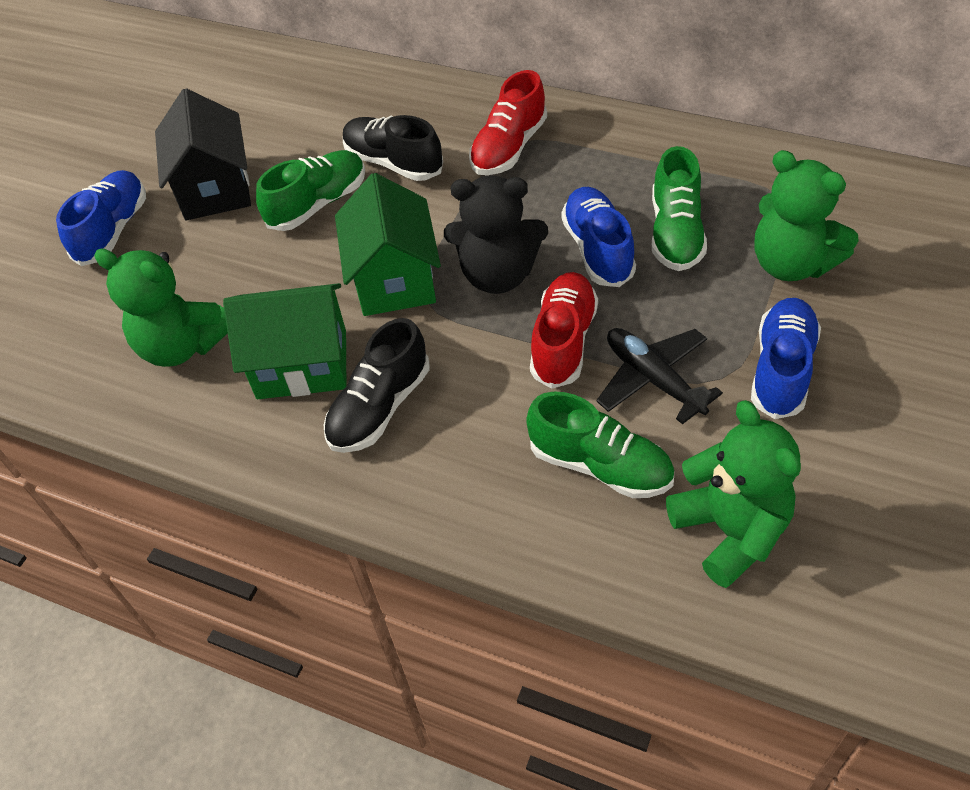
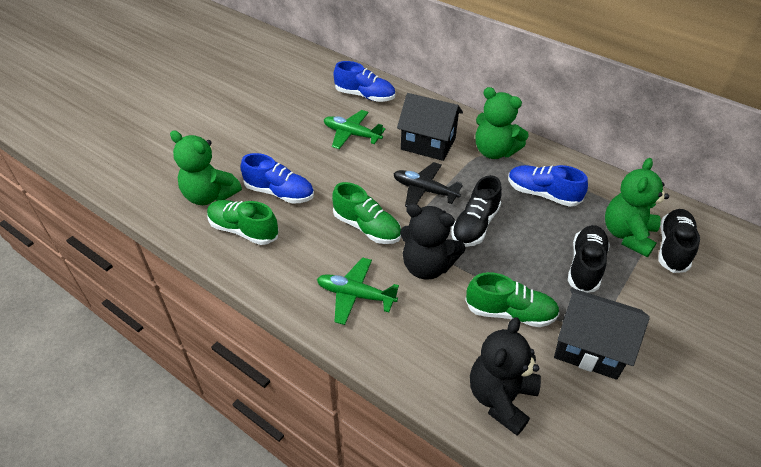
black house: [155,88,251,220] = 1 -> [397,93,463,161] [554,288,650,380] = 2
black shoe: [324,318,430,453] [343,115,443,181] = 2 -> [451,175,502,247] [568,225,610,293] [659,209,700,273] = 3
black teddy bear: [444,175,548,294] = 1 -> [400,203,465,280] [470,317,541,436] = 2
green house: [223,283,346,399] [335,173,441,316] = 2 -> none = 0
green plane: none = 0 -> [317,257,399,325] [324,110,386,149] = 2
red shoe: [469,70,547,175] [530,272,598,389] = 2 -> none = 0

